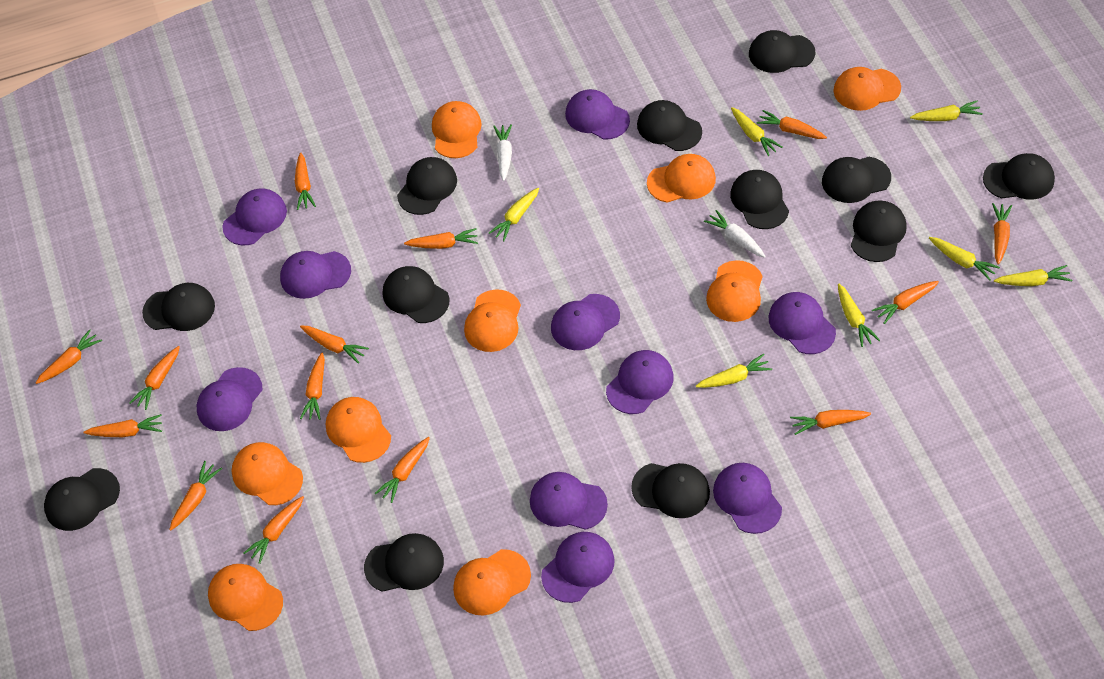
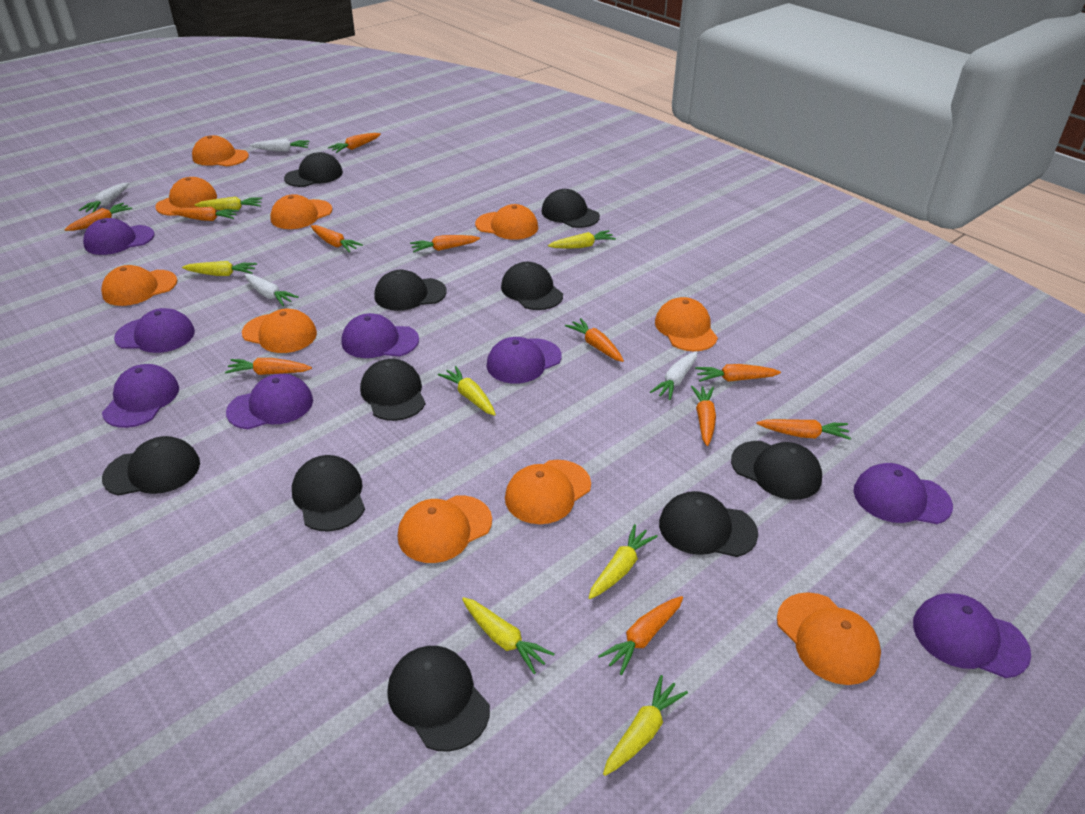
black cap: [44,468,120,531] [142,283,215,331] [364,533,444,592] [383,266,449,323] [397,157,457,215] [631,463,710,518] [637,100,702,151] [730,170,789,229] [749,30,815,73] [822,157,891,203] [851,201,906,262] [983,153,1055,200] = 12 -> [102,436,200,496] [284,152,343,187] [292,455,365,531] [360,359,426,421] [374,270,447,311] [387,646,490,752] [501,262,563,310] [541,189,600,228] [659,491,758,557] [731,441,822,500] = 10
orange cap: [208,564,283,631] [232,442,303,505] [326,397,391,463] [432,101,482,158] [453,549,531,615] [464,290,521,352] [647,154,716,203] [706,260,763,322] [833,67,901,111] = 9 -> [101,265,178,306] [155,177,217,216] [192,135,249,166] [242,309,317,353] [270,194,332,229] [398,495,492,563] [475,204,538,240] [505,460,591,524] [655,297,718,351] [777,592,881,685] = 10
orange carrot: [36,330,102,384] [84,414,162,437] [129,346,180,410] [169,461,222,531] [244,496,304,564] [295,153,316,210] [300,325,369,364] [300,353,325,420] [375,437,430,503] [404,228,478,249] [757,110,827,139] [790,410,871,435] [872,281,939,324] [992,203,1012,265] = 14 -> [65,203,132,231] [171,207,239,221] [225,358,312,375] [311,225,363,253] [328,133,381,153] [410,235,480,252] [565,318,624,362] [598,596,683,675] [691,386,716,446] [695,364,781,382] [757,419,851,440] = 11
purple cap: [197,367,262,431] [222,189,287,245] [280,251,351,299] [530,472,608,530] [541,532,615,603] [551,294,620,350] [565,89,630,140] [606,350,674,414] [713,463,782,534] [769,292,836,354] = 10 -> [83,218,155,255] [102,364,179,428] [114,308,195,353] [226,374,313,429] [342,313,419,358] [487,337,562,384] [853,463,953,524] [913,593,1031,678] = 8
white carrot: [493,124,512,181] [704,210,766,258] = 2 -> [79,182,129,213] [244,274,299,306] [250,139,310,152] [650,351,698,400] = 4

